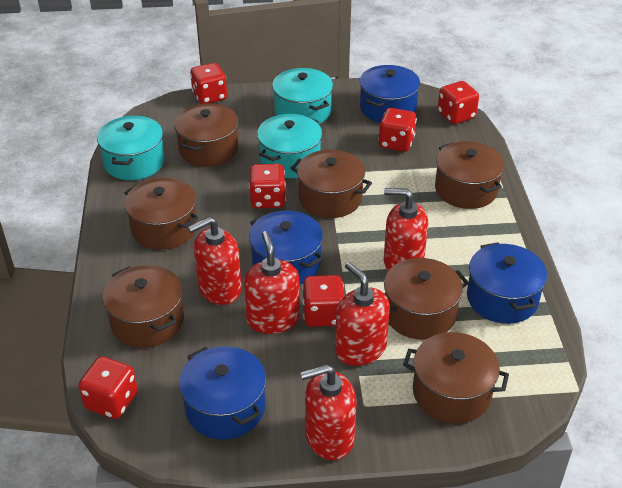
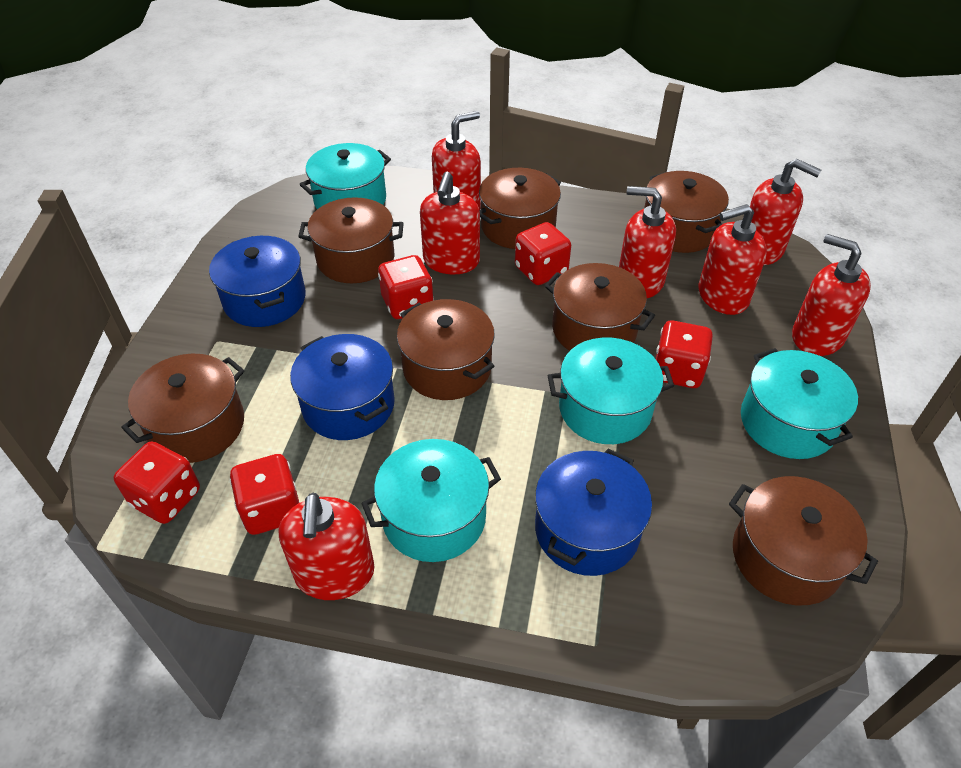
blue pot: [179,346,266,440] [249,211,323,285] [359,65,420,123] [467,242,547,324] = 4 -> [209,236,306,327] [290,334,395,440] [535,449,652,576] = 3
red dice: [78,356,138,419] [190,63,227,104] [249,164,286,208] [302,275,344,327] [378,108,417,152] [438,81,479,124] = 6 -> [113,441,200,524] [230,454,300,535] [378,255,434,319] [515,222,571,285] [656,320,713,388] = 5
red soap dispenser: [188,217,242,305] [244,231,300,334] [300,364,357,460] [335,262,390,366] [384,188,428,271] = 5 -> [279,493,374,600] [420,172,480,275] [432,111,481,211] [619,186,676,298] [699,204,767,315] [750,159,821,265] [792,234,871,356] = 7
turquoise pot: [97,116,165,180] [257,114,322,178] [272,68,333,124] = 3 -> [300,143,391,209] [361,439,501,562] [547,338,674,444] [741,348,858,459] = 4

